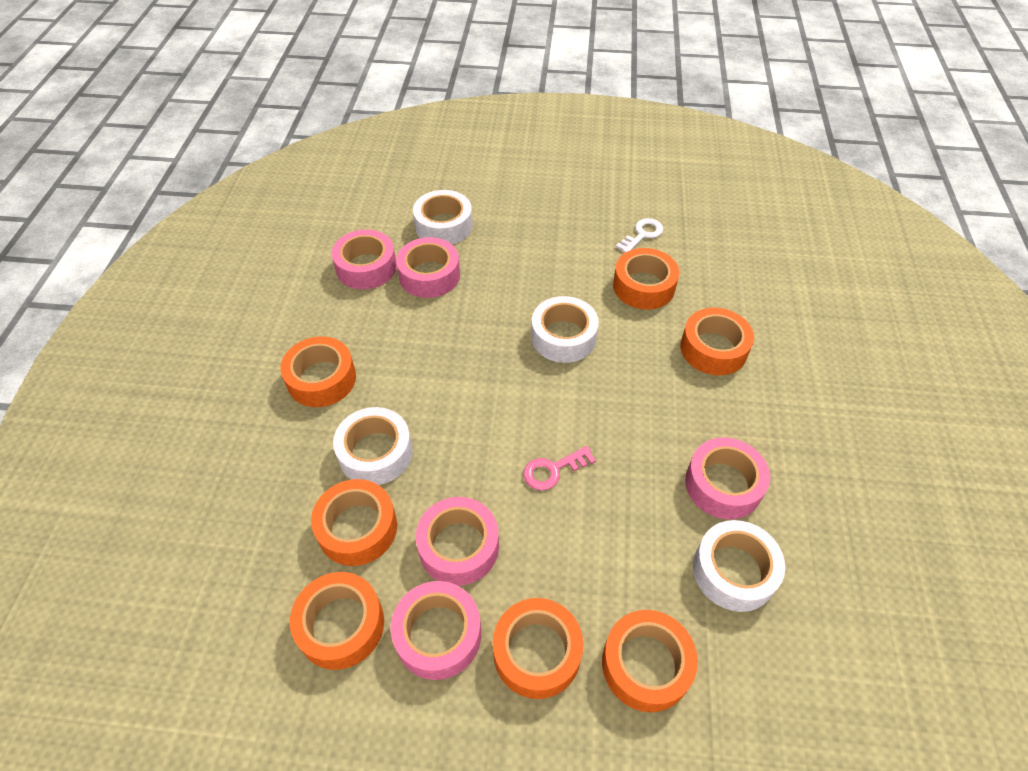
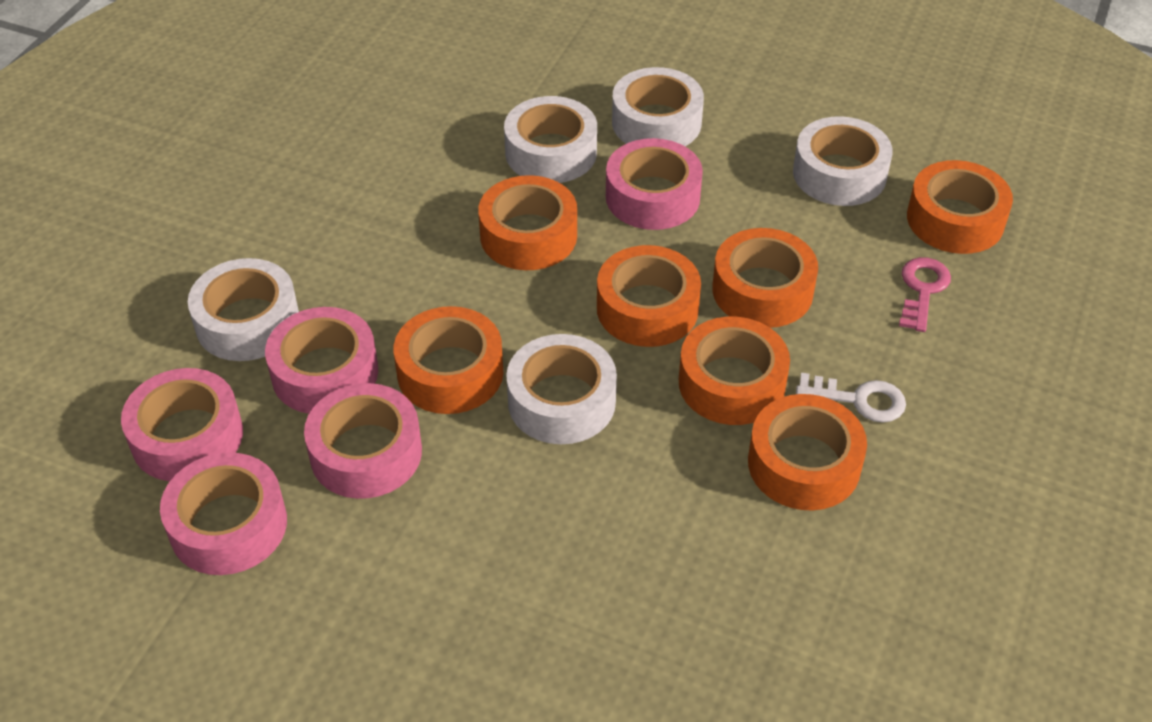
white tape: [333,407,413,485] [413,190,473,244] [531,296,599,363] [693,520,785,612] = 4 -> [188,258,299,361] [504,96,597,183] [506,334,617,444] [612,67,704,146] [793,116,893,206] = 5

